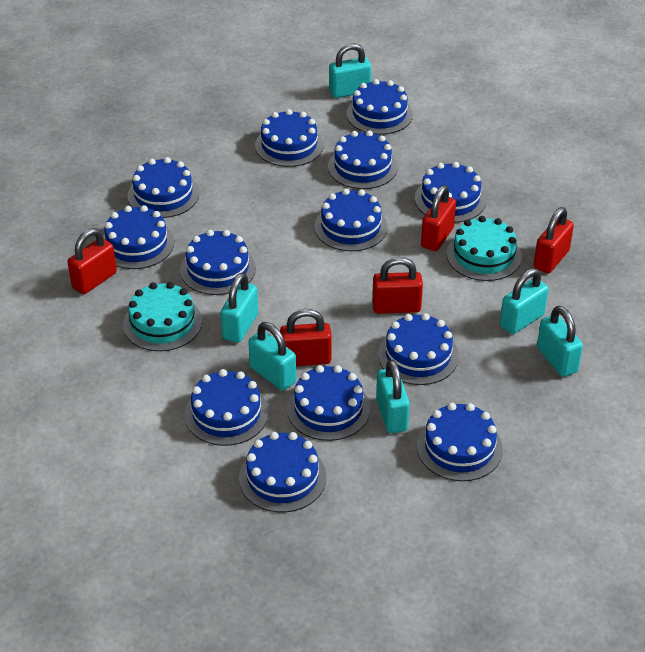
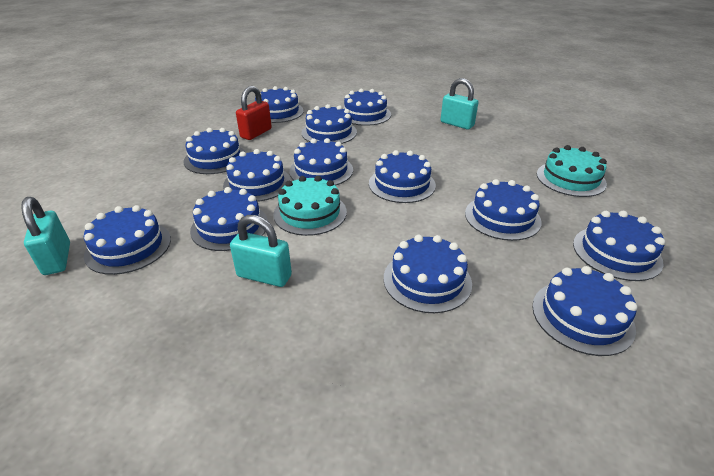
red padlock: [68,228,117,294] [280,309,332,366] [372,257,423,314] [421,185,456,251] [534,207,574,273] = 5 -> [236,86,272,140] = 1
turquoise padlock: [221,273,258,343] [248,322,296,391] [329,43,371,98] [376,359,410,433] [500,268,549,334] [537,306,583,377] = 6 -> [21,197,70,275] [230,215,292,287] [440,78,479,129] = 3

